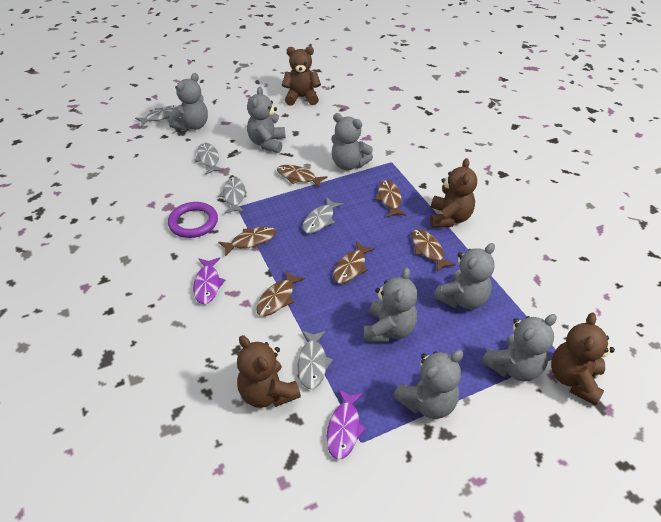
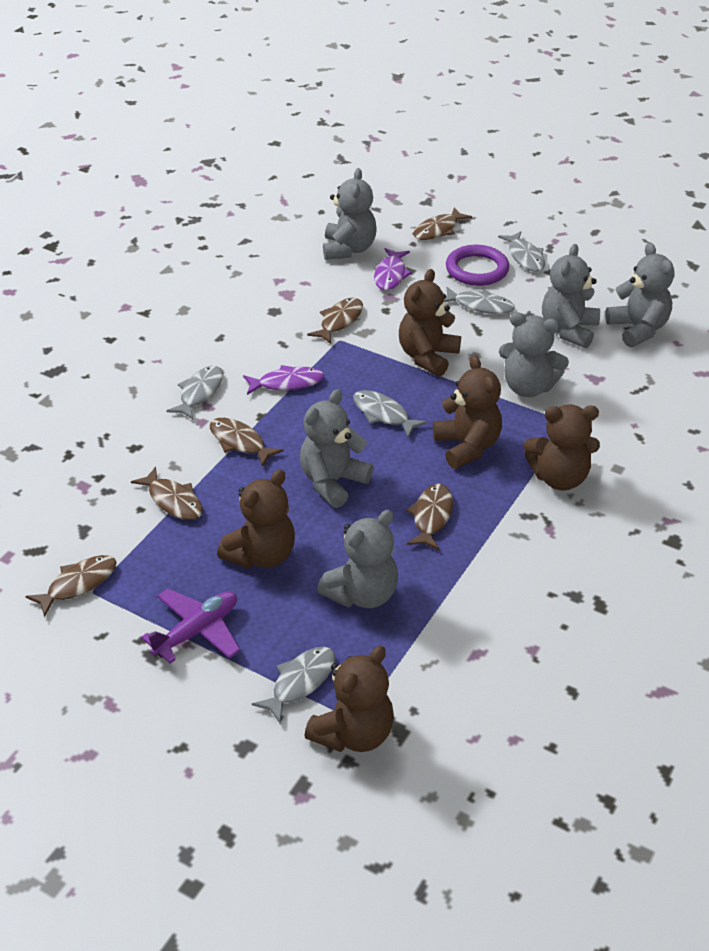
brown teddy bear: [237,335,301,408] [282,46,321,106] [430,158,477,228] [551,313,615,406] = 4 -> [217,469,295,569] [304,646,394,752] [399,269,461,377] [433,355,502,469] [524,404,600,491] = 5
grey teddy bear: [169,73,208,131] [247,87,286,153] [331,113,373,170] [364,267,417,343] [393,350,463,419] [434,243,495,309] [482,314,557,382] = 7 -> [300,389,374,508] [317,510,398,608] [323,168,377,260] [499,312,569,397] [542,244,600,348] [605,243,674,347] = 6
purple plane: none = 0 -> [141,589,240,663] = 1

